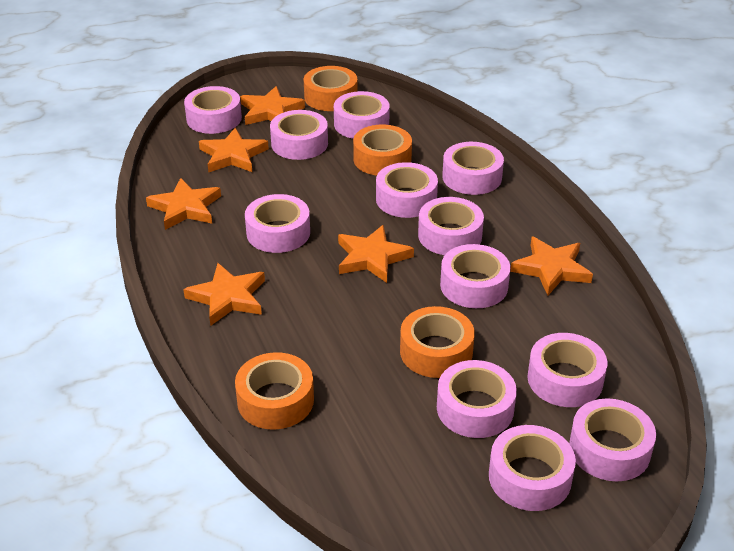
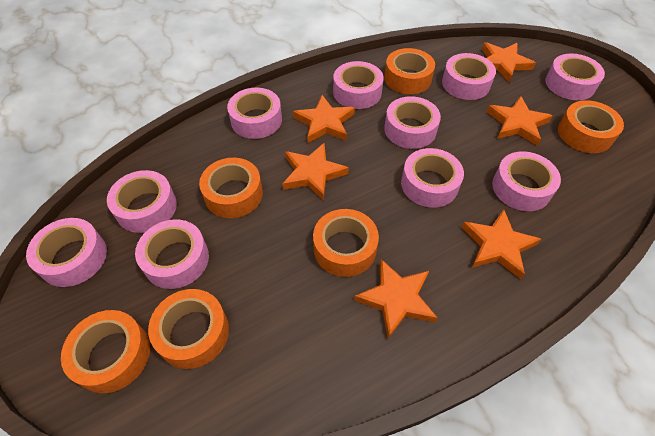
orange tape: [235,352,314,430] [304,66,358,111] [353,125,412,176] [400,306,475,378] = 4 -> [61,310,150,393] [148,289,229,369] [199,158,263,218] [313,209,379,277] [384,48,435,94] [558,100,624,153] = 6
pink tape: [184,86,242,134] [245,194,310,253] [270,110,328,160] [334,91,390,139] [376,162,438,218] [418,197,484,255] [437,360,517,438] [440,244,510,308] [442,142,504,195] [489,425,576,511] [527,333,607,407] [569,398,656,481] = 12 -> [26,218,107,287] [107,170,177,233] [135,219,209,289] [227,88,282,139] [333,61,384,109] [384,96,441,149] [401,148,464,208] [442,53,496,100] [492,151,561,211] [545,53,605,100] = 10

